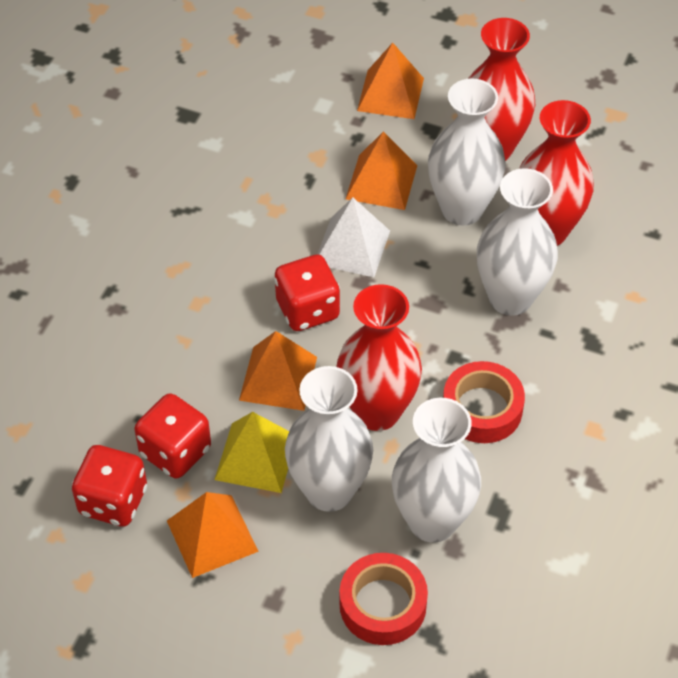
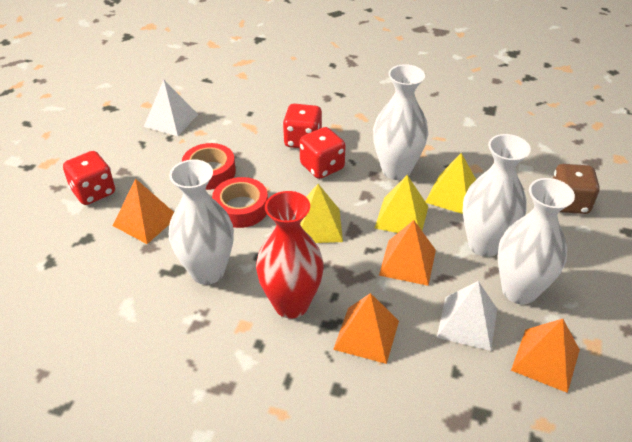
brown dice: none = 0 -> [553,164,600,214] = 1
red vase: [336,284,422,431] [468,18,535,161] [519,100,594,246] = 3 -> [256,191,324,318] = 1
white pyramid: [318,197,390,277] = 1 -> [144,80,198,136] [437,281,497,351] = 2
yellow pyramid: [214,412,289,493] = 1 -> [300,184,343,243] [375,175,428,233] [425,153,476,214] = 3

